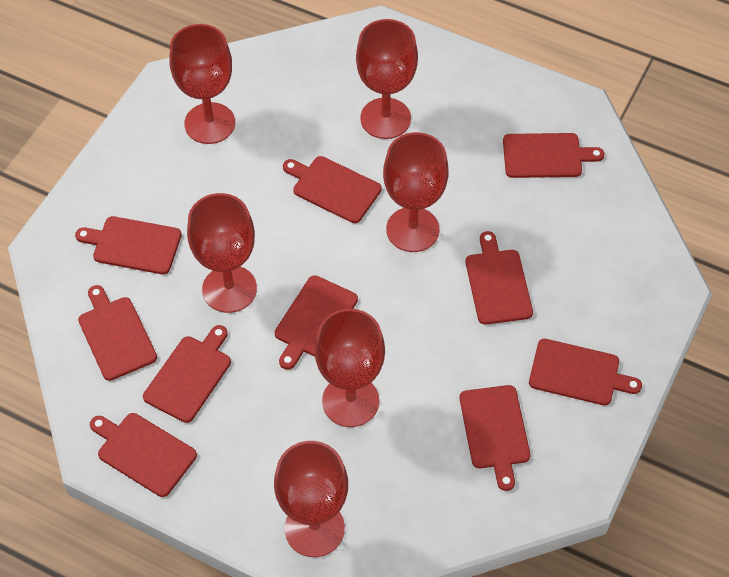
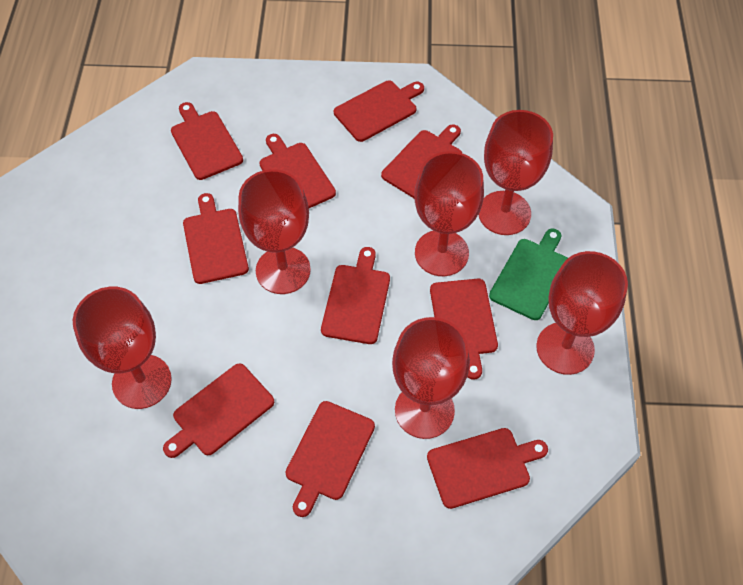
green cutting board: none = 0 -> [489,229,568,320] = 1

